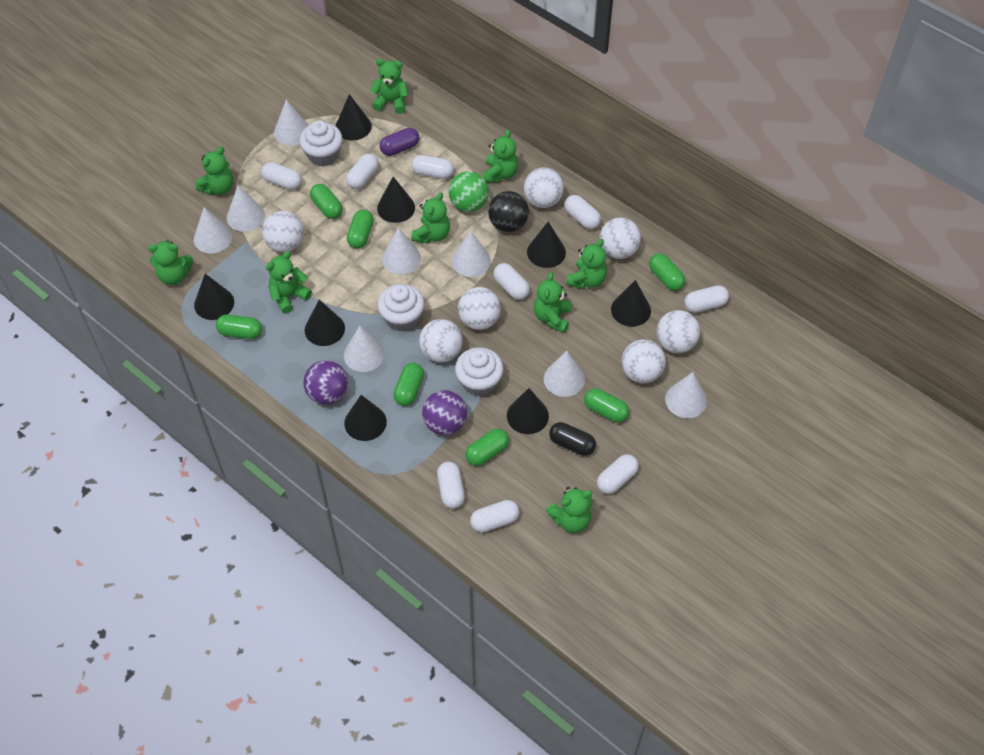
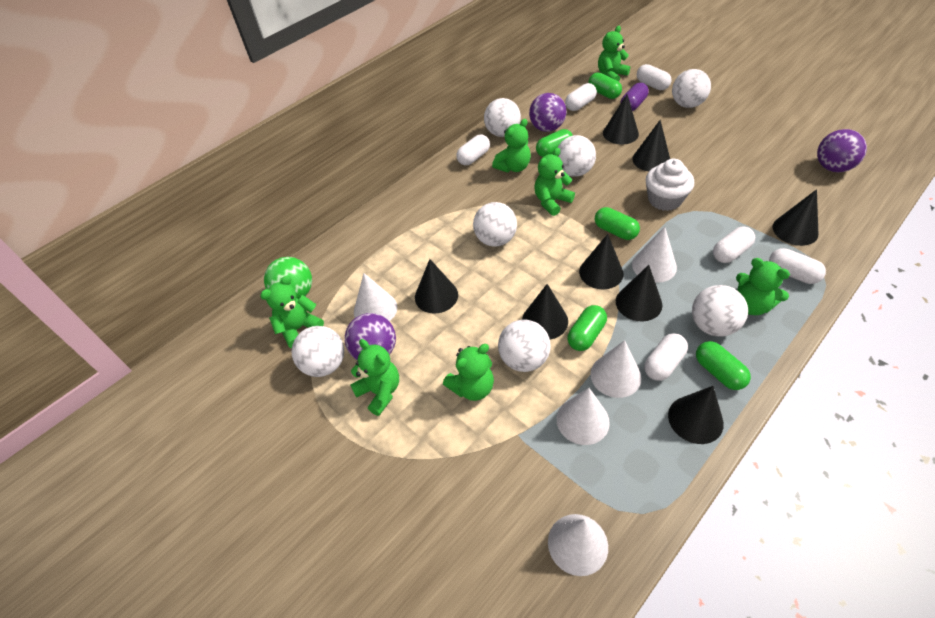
black ball: [488,191,529,232] = 1 -> none = 0
black capsule: [549,422,596,456] = 1 -> none = 0
green capsule: [216,314,262,339] [310,184,343,219] [347,210,374,249] [393,363,424,406] [465,428,509,466] [584,388,629,422] [649,253,685,291] = 7 -> [536,129,573,157] [567,305,607,351] [588,73,622,99] [595,207,640,240] [696,341,751,390] = 5
green teddy bear: [148,240,193,285] [195,147,233,195] [266,251,312,314] [370,59,409,114] [412,192,450,243] [483,130,518,182] [534,272,571,333] [546,487,593,533] [566,239,607,289] = 9 -> [260,276,324,348] [350,339,399,416] [443,344,494,401] [492,119,531,173] [535,148,575,216] [598,26,630,82] [736,258,790,315] = 7
purple ball: [303,360,348,405] [422,390,467,435] = 2 -> [345,313,396,360] [529,93,567,132] [817,129,867,172] = 3
white capsule: [261,162,302,190] [346,154,379,189] [412,155,454,179] [437,462,465,509] [470,500,519,533] [493,263,530,300] [564,195,601,229] [597,454,639,494] [684,285,729,313] = 9 -> [456,135,490,165] [565,83,597,111] [637,64,672,90] [644,333,688,381] [713,227,755,263] [769,248,826,284] = 6
white cone: [194,207,232,254] [227,185,265,232] [274,99,309,146] [344,326,385,372] [382,228,421,275] [452,230,491,277] [544,351,585,397] [665,372,707,418] = 8 -> [354,273,397,321] [548,514,608,576] [556,388,610,445] [590,340,641,398] [632,227,677,283] = 5
white cupcake: [299,121,343,166] [377,284,424,332] [455,347,504,396] = 3 -> [646,159,694,211] = 1

